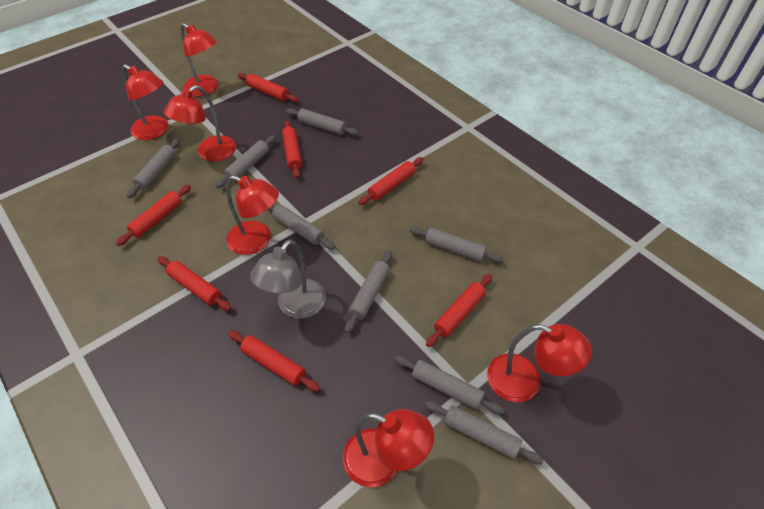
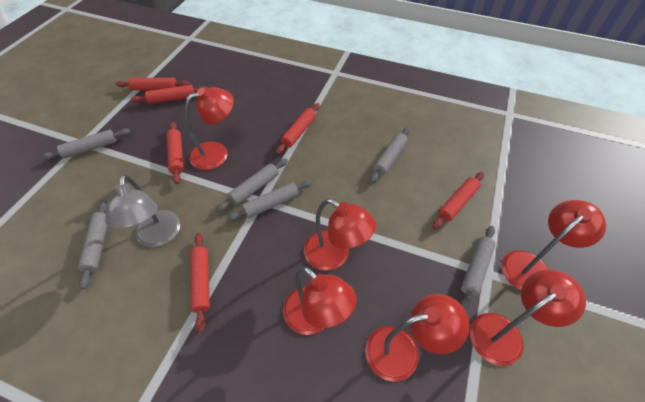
grey rolling pin: [127,138,180,198] [216,135,276,188] [268,205,335,249] [286,108,359,135] [345,250,392,333] [395,356,504,415] [409,227,504,263] [425,401,544,464] = 8 -> [41,129,131,160] [78,200,108,289] [216,158,288,212] [227,180,312,221] [370,127,410,183] [460,226,495,311] = 6
red rolling pin: [116,185,191,246] [158,256,231,311] [228,330,320,392] [238,73,298,102] [282,120,302,178] [358,157,423,205] [426,274,492,347] = 7 -> [116,78,190,90] [131,85,208,104] [166,122,184,184] [190,233,210,332] [276,103,320,154] [433,172,484,229] = 6

